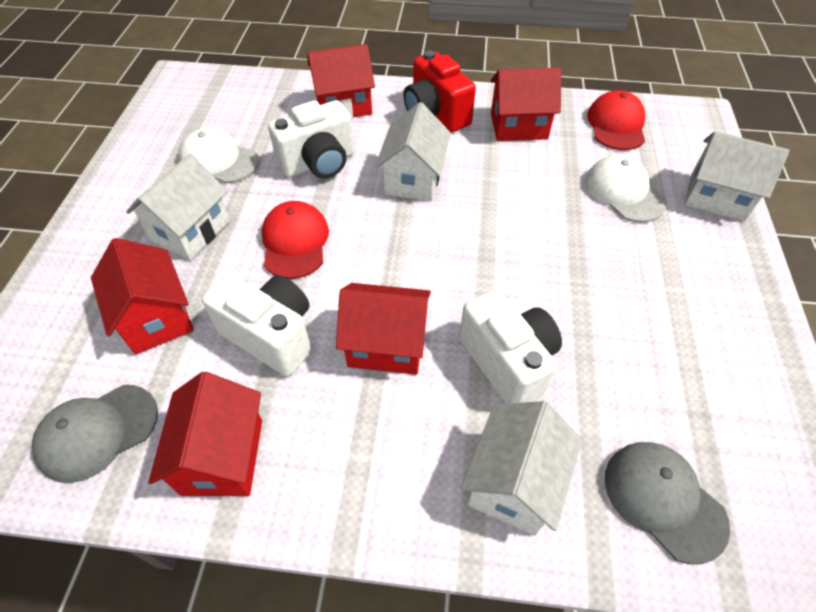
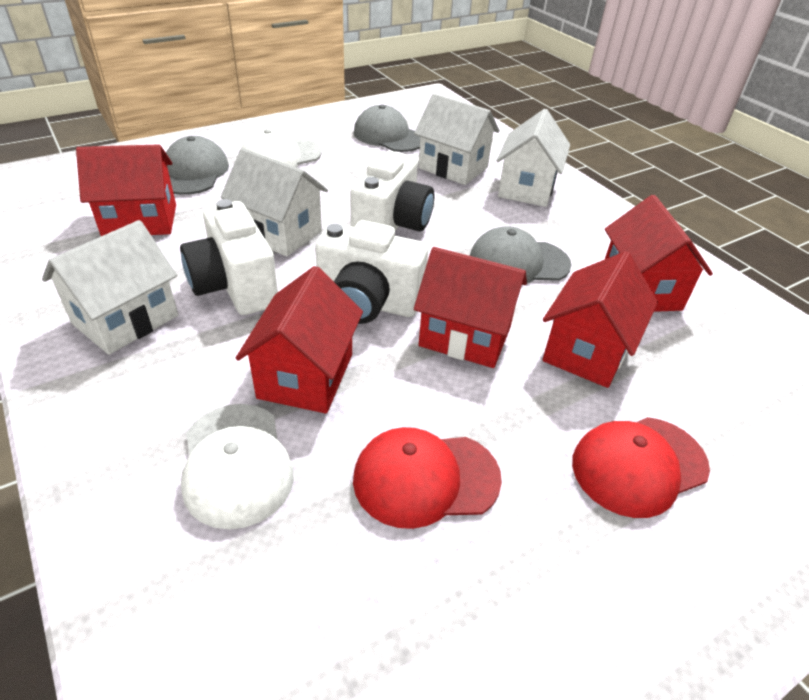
grey cap: [32,385,158,483] [605,442,730,564] = 2 -> [166,136,229,195] [354,104,420,152] [470,226,572,283] = 3
red camera: [403,51,476,132] = 1 -> none = 0

